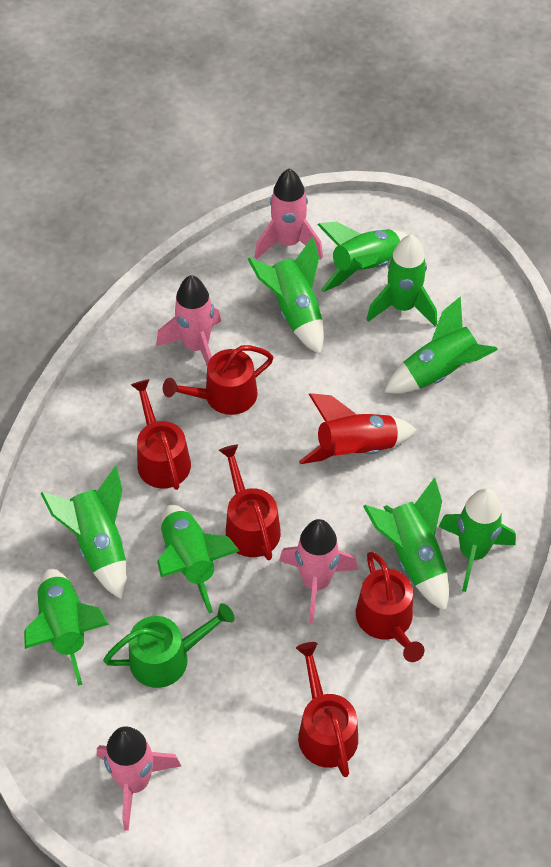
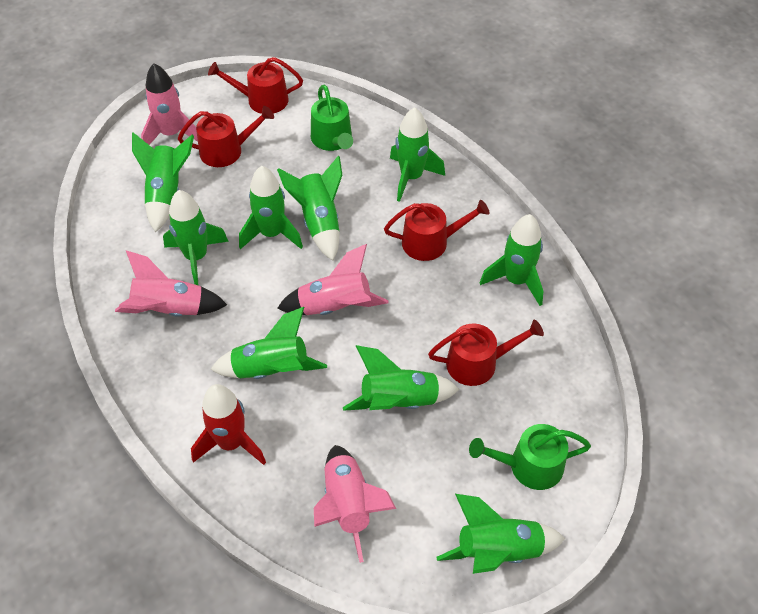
green watering can: [103,603,235,688] = 1 -> [311,85,353,151] [469,424,591,490] = 2
red watering can: [131,379,191,490] [163,345,273,415] [219,445,281,560] [296,642,358,777] [356,552,424,662] = 5 -> [178,106,274,167] [208,57,303,114] [384,200,490,261] [428,320,544,386] = 4

